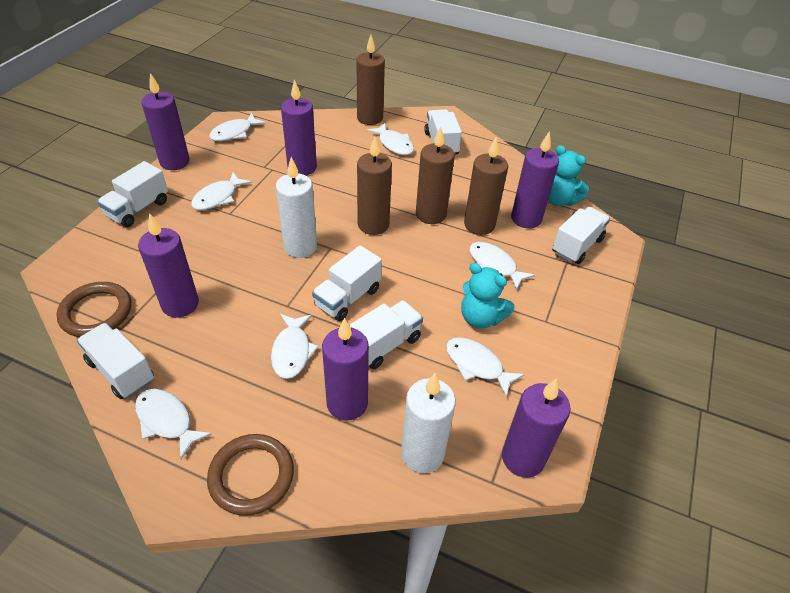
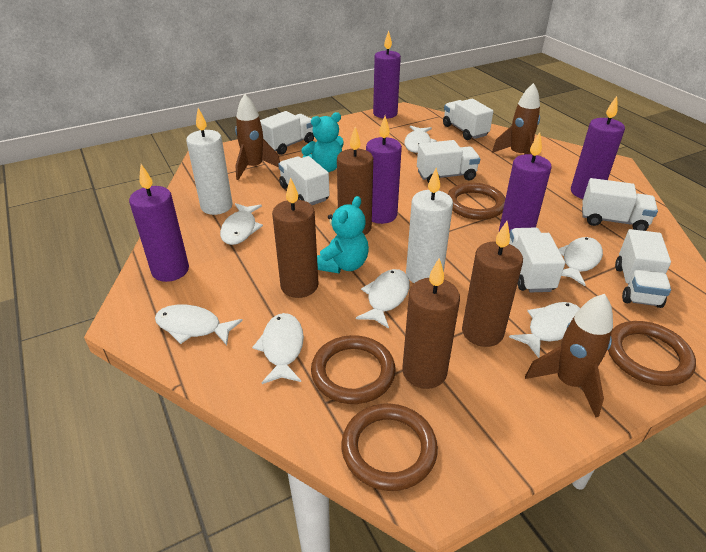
brown ring: [56,282,131,337] [207,434,294,516] = 2 -> [311,335,396,404] [341,404,438,491] [448,183,506,220] [608,321,696,386] = 4
brown rocket: none = 0 -> [235,94,280,180] [492,83,540,154] [525,294,613,418] = 3
purple candle: [138,213,199,318] [142,73,190,170] [281,79,317,175] [322,318,369,421] [502,378,571,478] [511,131,559,229] = 6 -> [129,164,189,282] [366,116,402,224] [373,31,401,119] [499,132,551,233] [571,96,625,199] = 5
white truck: [77,323,154,399] [97,161,168,227] [312,245,382,321] [349,300,423,369] [424,109,462,154] [552,207,610,264] = 6 -> [260,111,314,155] [278,156,329,205] [417,140,480,183] [443,99,493,140] [509,227,565,293] [582,178,658,231] [615,229,671,308] = 7

